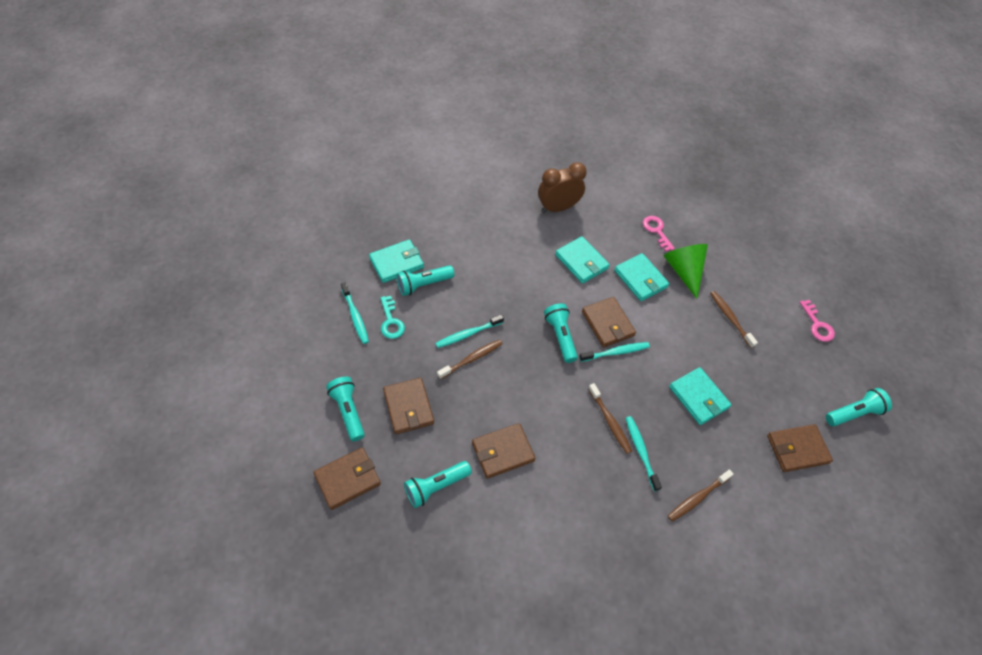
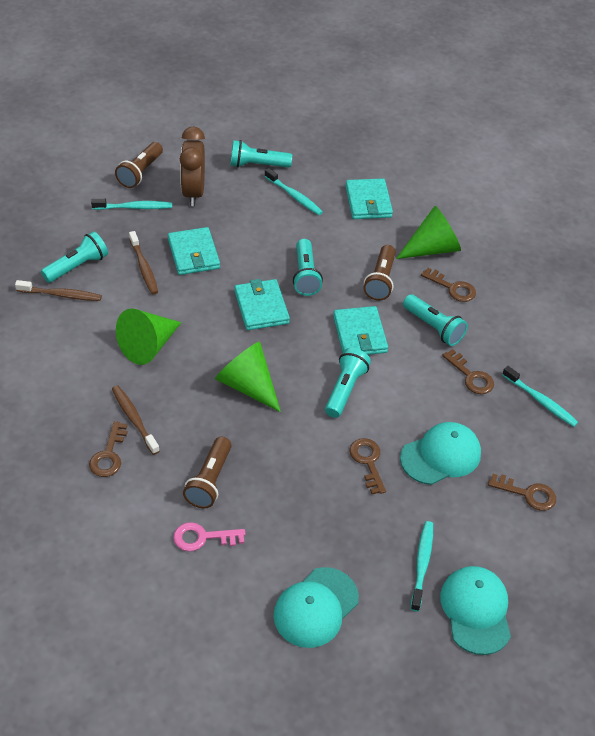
brown flashlight: none = 0 -> [115,142,163,188] [183,437,232,508] [363,245,396,301] = 3
brown key: none = 0 -> [89,421,128,477] [350,438,386,494] [421,268,476,302] [442,349,494,394] [488,474,556,511] = 5
brown toothbrush: [437,339,503,379] [588,383,632,454] [668,469,734,522] [710,291,758,348] = 4 -> [15,280,102,301] [112,385,160,455] [129,231,158,294] = 3
brown wallet: [313,448,381,510] [383,378,434,434] [472,423,536,479] [582,297,636,347] [767,424,833,472] = 5 -> none = 0
green cone: [664,244,708,299] = 1 -> [116,308,181,365] [215,342,281,412] [396,206,461,259] = 3
pink key: [643,216,675,252] [799,300,835,342] = 2 -> [173,522,245,551] = 1
turquoise cap: none = 0 -> [274,567,359,648] [400,422,481,485] [440,566,511,655] = 3
turquoise key: [381,296,405,339] = 1 -> none = 0

